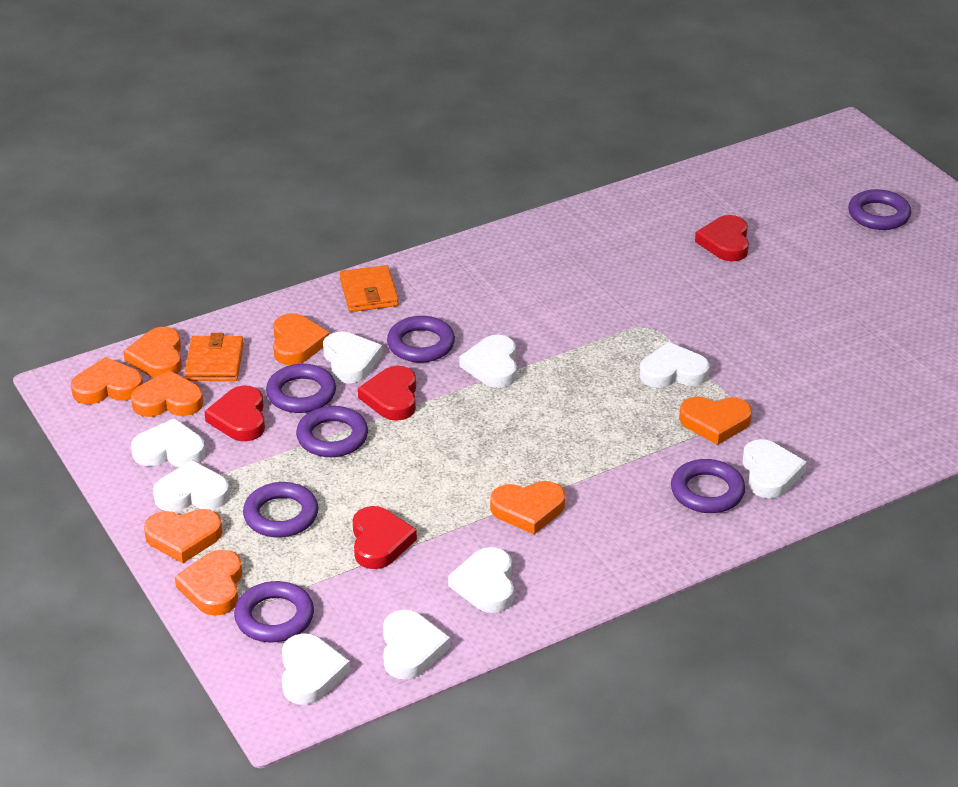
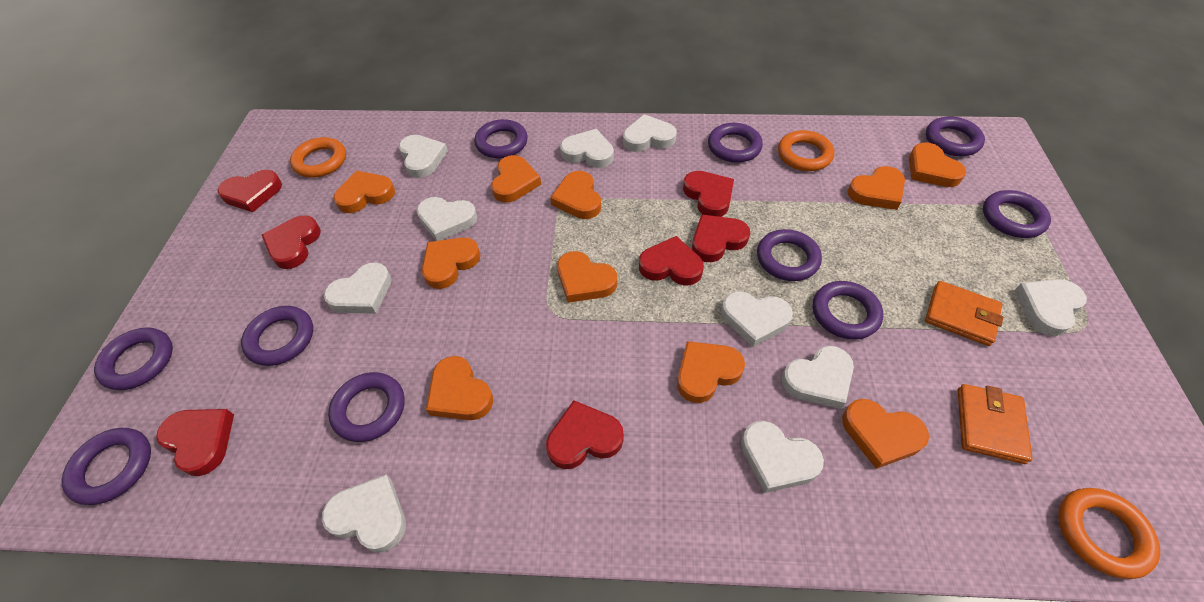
orange heart: [71,357,143,404] [123,327,182,378] [131,370,204,417] [144,509,222,563] [175,549,242,616] [273,313,330,365] [490,481,565,534] [679,397,752,445] = 8 -> [334,171,395,213] [422,237,481,289] [426,356,493,420] [491,155,541,203] [550,171,601,219] [557,251,617,303] [677,341,745,403] [842,399,929,469] [847,166,905,210] [909,143,966,187] = 10
orange ring: none = 0 -> [290,137,346,178] [778,130,834,171] [1058,488,1160,579] = 3
purple ring: [234,581,314,642] [243,482,318,537] [266,364,336,413] [296,406,368,457] [387,316,455,363] [671,459,745,513] [848,189,911,230] = 7 -> [62,428,151,505] [94,327,173,390] [241,306,313,366] [328,372,405,442] [474,119,527,158] [708,123,763,163] [757,229,822,281] [813,281,883,340] [926,116,985,156] [983,190,1051,238] = 10
red heart: [204,386,265,441] [353,506,417,569] [358,366,416,421] [695,215,749,262] = 4 -> [156,409,234,476] [217,170,282,212] [262,215,321,269] [546,400,624,469] [639,236,704,285] [683,171,734,217] [692,214,750,262] = 7
white heart: [131,418,205,467] [153,460,230,512] [282,633,350,705] [323,331,383,383] [383,610,450,680] [448,547,514,613] [459,335,517,388] [639,342,709,388] [743,439,807,499] = 9 -> [322,474,406,553] [324,262,392,314] [399,135,448,178] [417,197,477,241] [560,129,614,168] [623,114,677,152] [721,291,793,347] [741,421,824,493] [782,346,854,409] [1014,279,1087,336] = 10

